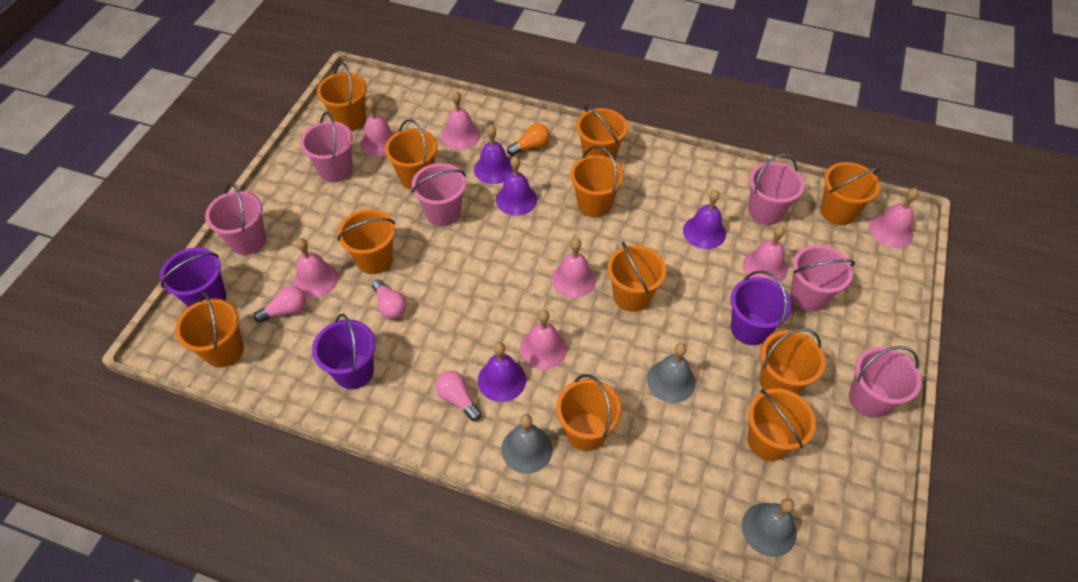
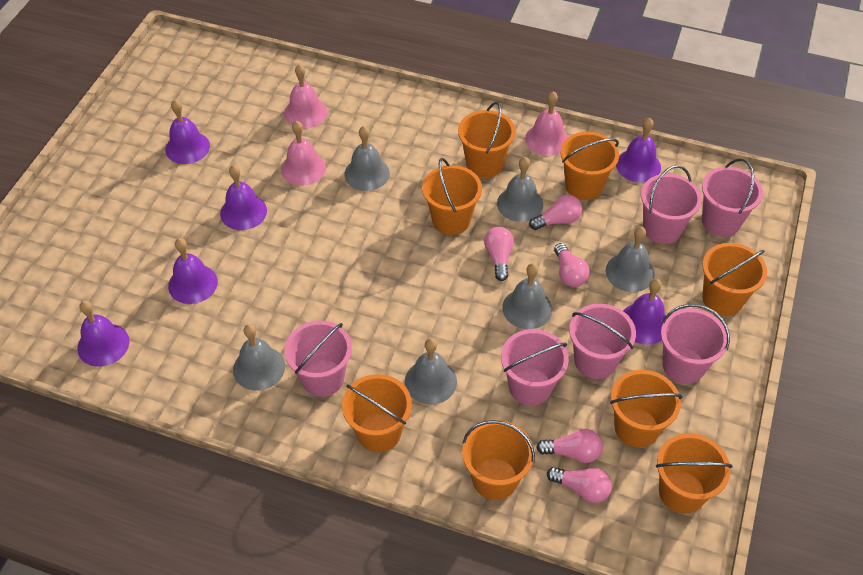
grey bell: [501,414,553,474] [647,343,696,403] [742,498,797,557] = 3 -> [233,324,285,391] [344,126,390,191] [405,338,457,405] [497,157,543,222] [502,263,552,329] [606,227,655,292] = 6
orange bucket: [175,292,244,367] [317,62,367,131] [338,209,395,274] [385,119,437,190] [556,374,622,451] [570,146,624,217] [576,105,628,160] [607,242,666,312] [747,388,816,461] [760,328,826,394] [821,162,880,225] = 11 -> [342,374,412,452] [422,158,482,235] [458,102,516,178] [462,420,535,500] [561,132,619,200] [610,370,683,448] [656,433,733,514] [702,243,767,316] = 8
orange light bulb: [507,123,550,156] = 1 -> none = 0
pink bell: [293,238,338,298] [360,98,395,157] [441,91,480,150] [520,310,567,370] [552,238,596,298] [743,226,787,283] [869,188,919,248] = 7 -> [281,121,326,186] [284,64,327,129] [525,91,568,156] = 3
pink light bulb: [254,286,306,323] [372,279,407,319] [436,371,481,421] = 3 -> [484,227,514,281] [529,195,582,230] [536,429,603,463] [547,467,612,503] [554,243,590,287] = 5
purple bell: [474,125,513,184] [478,342,526,402] [496,156,537,216] [683,190,726,249] = 4 -> [77,300,129,367] [165,100,210,164] [168,238,218,304] [220,165,267,230] [616,118,661,182] [623,279,666,345] = 6
purple bucket: [160,247,226,307] [312,314,376,389] [730,270,792,345] = 3 -> none = 0

